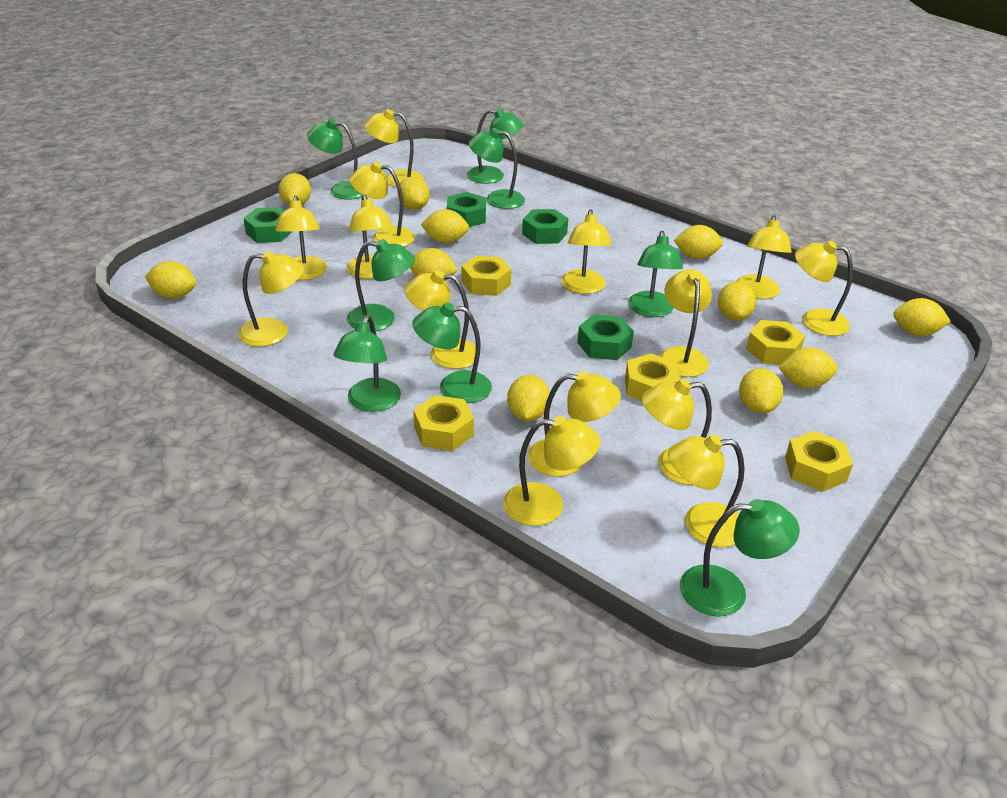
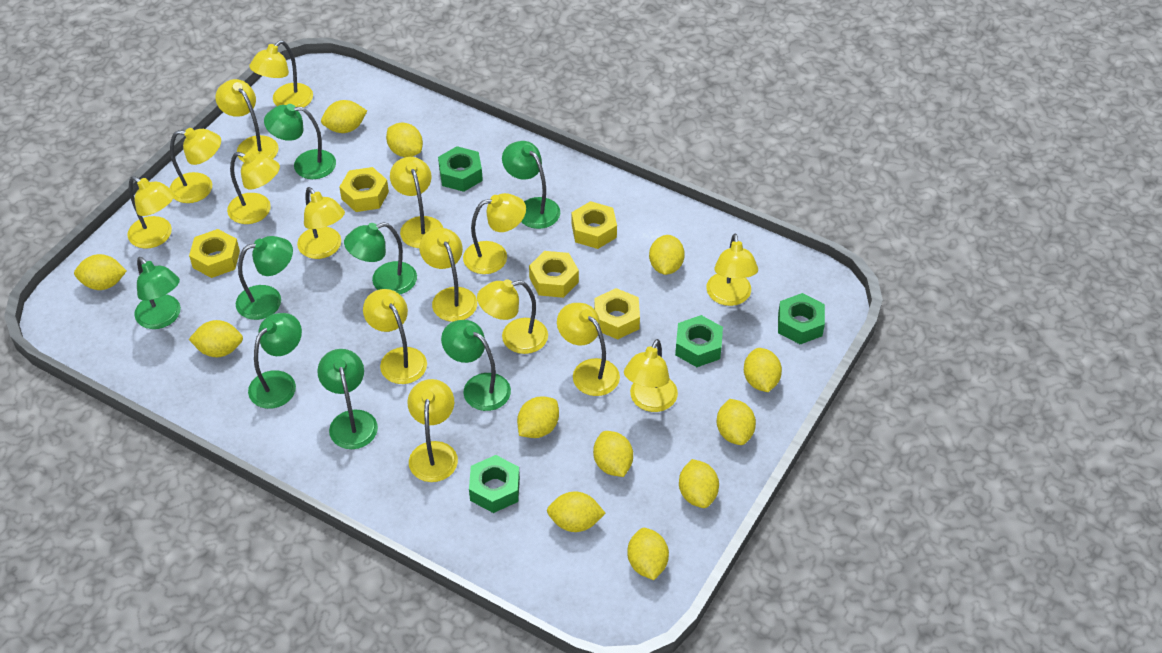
yellow lamp: [238,250,304,347] [275,196,327,280] [347,195,393,279] [349,162,415,247] [364,109,423,187] [404,270,480,369] [503,416,600,526] [528,371,621,477] [561,209,612,294] [642,379,712,485] [660,269,712,377] [668,435,744,547] [736,215,792,299] [795,241,853,336] = 14 -> [127,176,175,249] [170,128,221,203] [216,79,279,162] [227,152,280,224] [249,41,313,107] [297,187,345,259] [363,289,427,384] [390,157,443,248] [407,379,458,482] [419,228,477,322] [463,193,526,274] [477,279,548,354] [557,303,620,396] [624,339,678,412] [706,234,758,306] = 15
yellow lemon: [145,261,196,299] [279,173,311,206] [398,177,430,210] [410,248,458,281] [421,209,469,243] [507,375,550,421] [674,225,723,259] [718,282,756,321] [739,368,783,414] [779,347,838,388] [893,298,951,336] = 11 -> [74,254,127,290] [189,320,243,357] [321,100,367,133] [386,123,423,157] [517,397,559,438] [547,492,606,532] [593,431,633,477] [627,528,669,580] [649,235,685,275] [679,459,719,508] [717,399,756,445] [744,348,782,392] = 12

